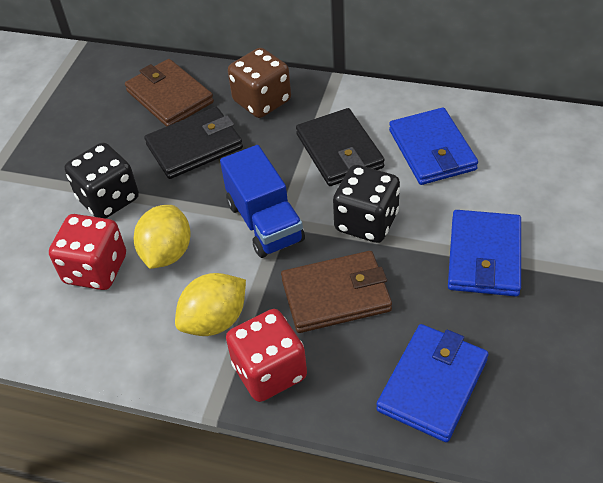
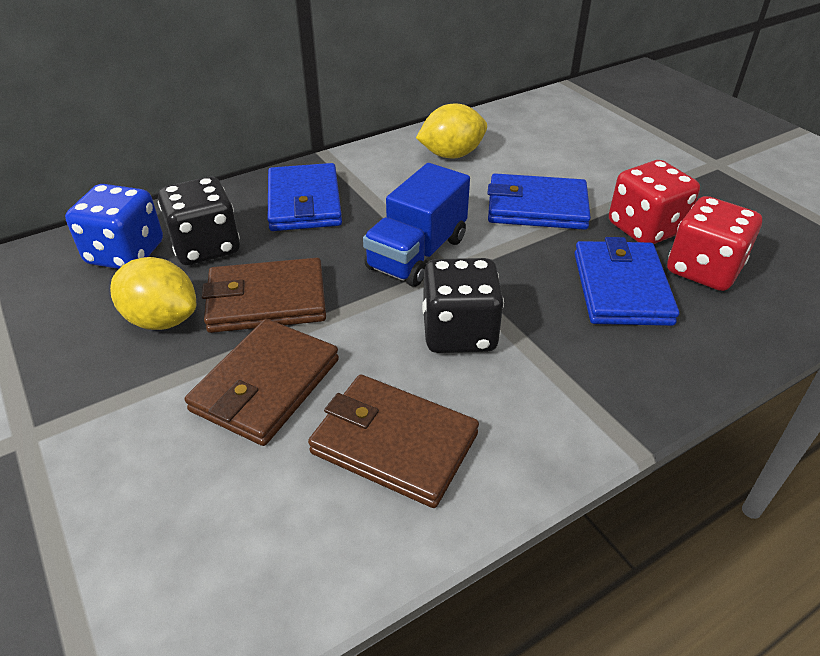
black wallet: [144,107,243,179] [296,108,385,186] = 2 -> none = 0
blue dice: none = 0 -> [65,184,163,269] = 1
brown dice: [228,48,291,118] = 1 -> none = 0
brown wallet: [125,59,214,127] [281,251,392,333] = 2 -> [185,319,339,446] [202,258,326,333] [308,375,479,508] = 3

